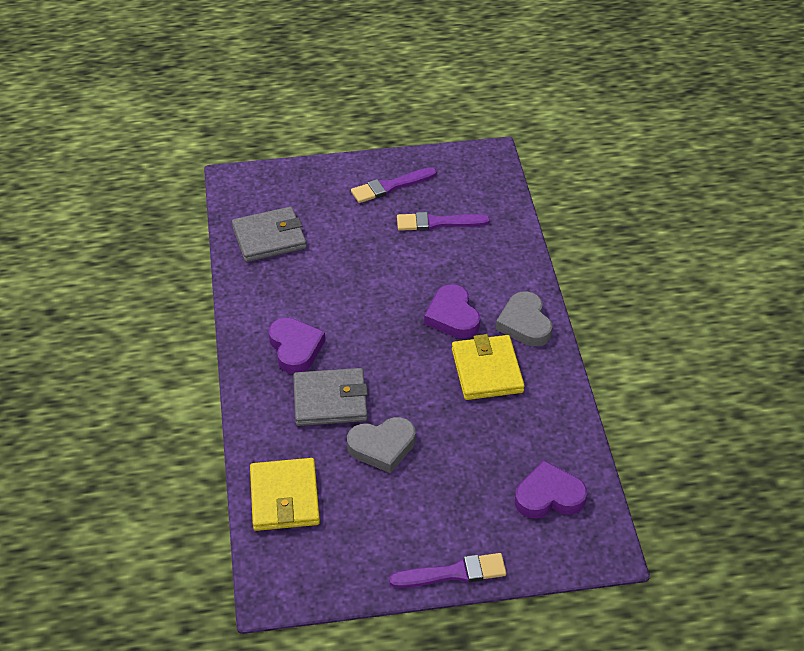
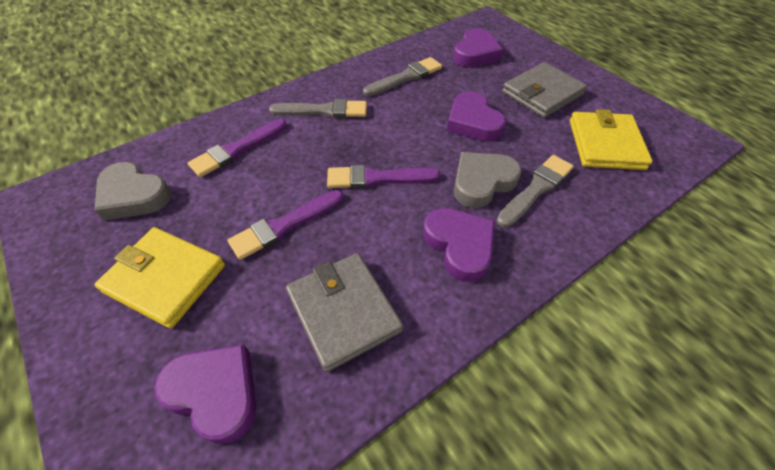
grey brush: none = 0 -> [269,99,367,118] [363,57,442,96] [496,155,574,228] = 3
purple heart: [269,318,325,374] [424,284,480,339] [515,461,587,519] = 3 -> [154,344,256,444] [423,208,495,282] [447,91,506,141] [453,28,503,67] = 4

